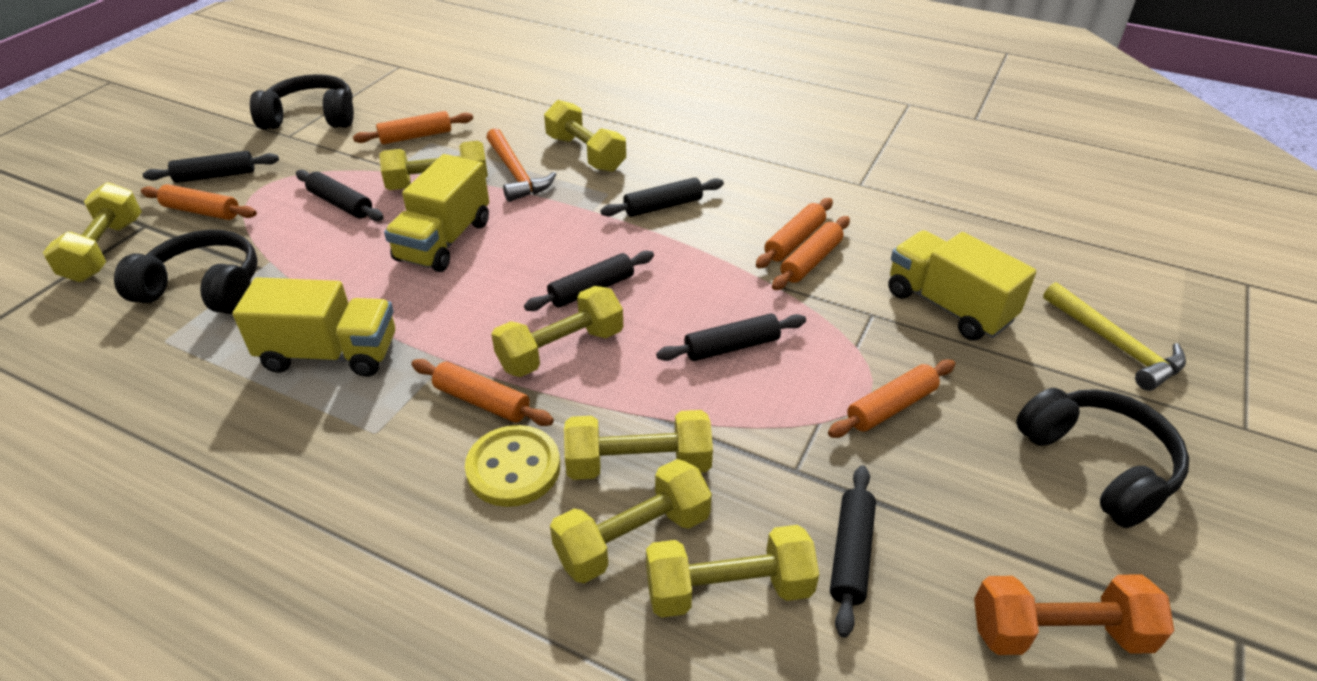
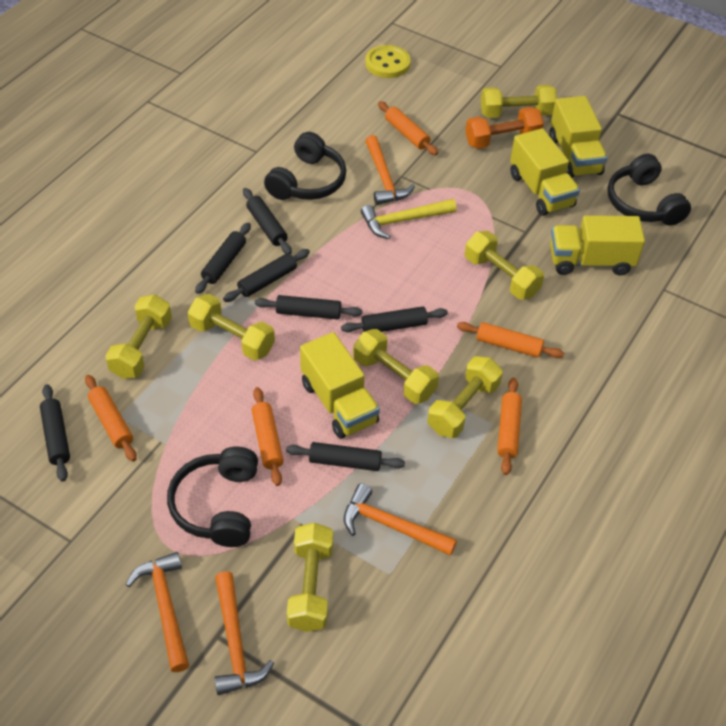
black rolling pin: [143,151,279,183] [296,170,384,221] [524,251,654,311] [600,177,724,217] [656,314,806,361] [830,465,876,638] = 6 -> [40,384,70,481] [195,222,251,294] [223,249,310,302] [243,188,292,254] [255,295,363,319] [286,442,405,471] [341,306,448,332] = 7
orange hammer: [486,128,556,202] = 1 -> [126,552,189,672] [215,571,274,695] [344,483,457,556] [365,135,415,205] = 4
orange rolling pin: [141,184,257,220] [353,111,473,144] [411,359,554,426] [756,198,833,268] [772,216,850,290] [828,359,955,438] = 6 -> [85,375,137,462] [252,387,284,486] [378,101,438,155] [457,322,564,358] [497,378,522,475] = 5
yellow truck: [232,277,395,377] [384,154,489,272] [888,230,1037,341] = 3 -> [300,332,380,439] [510,128,580,216] [549,96,607,178] [550,215,645,275] = 4

